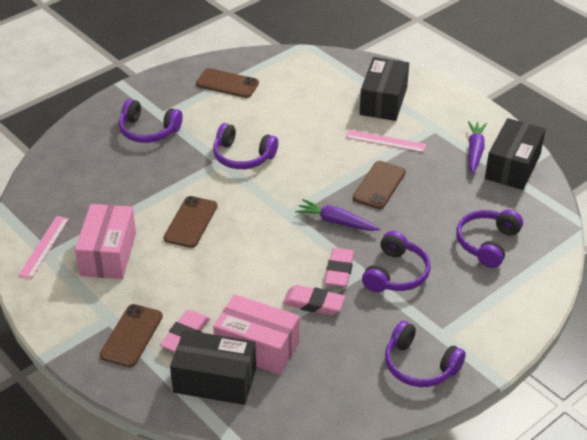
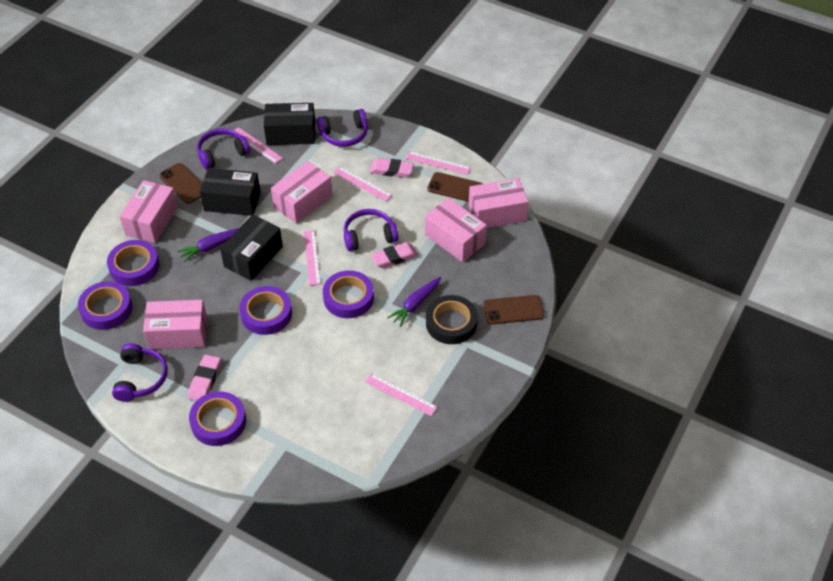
black tape: none = 0 -> [426,295,478,344] = 1
brown phone: [100,304,163,367] [164,196,217,248] [196,68,259,98] [353,161,406,209] = 4 -> [159,163,202,204] [427,172,483,202] [483,295,544,325] = 3
pink box: [75,204,136,279] [213,294,300,375] = 2 -> [119,180,178,243] [143,300,207,349] [271,161,332,224] [425,198,487,262] [469,178,528,228] = 5
pink ruler: [18,216,69,279] [346,130,426,152] = 2 -> [234,127,283,164] [304,230,321,286] [333,166,392,202] [365,373,437,416] [405,151,471,175] = 5
purple headphones: [119,99,183,143] [213,123,278,169] [362,231,431,292] [385,321,466,387] [456,209,523,268] = 5 -> [112,343,168,402] [197,128,250,170] [317,109,368,147] [344,209,398,251] = 4
purple tape: none = 0 -> [78,281,132,330] [107,240,159,286] [189,391,246,446] [239,286,292,335] [323,270,374,318] = 5

